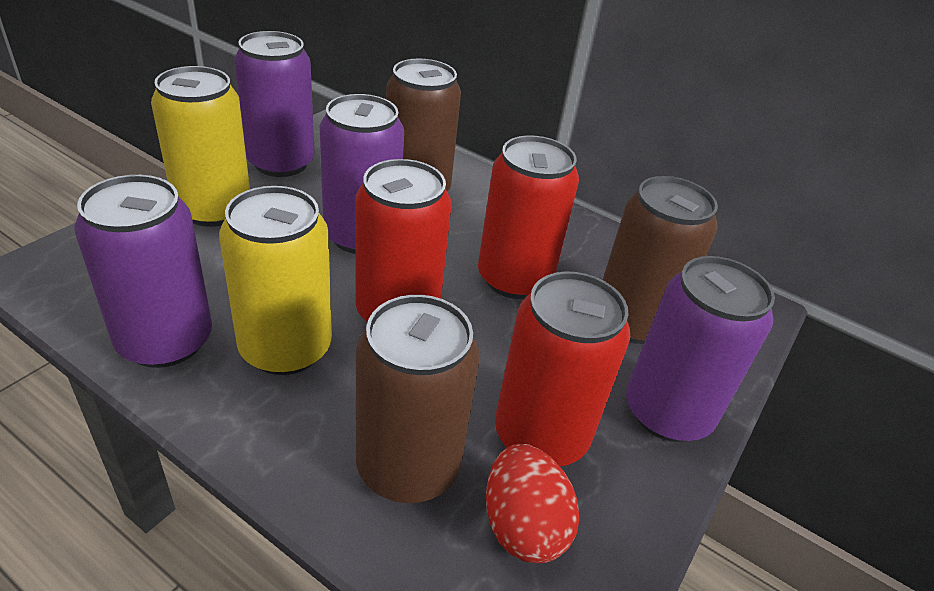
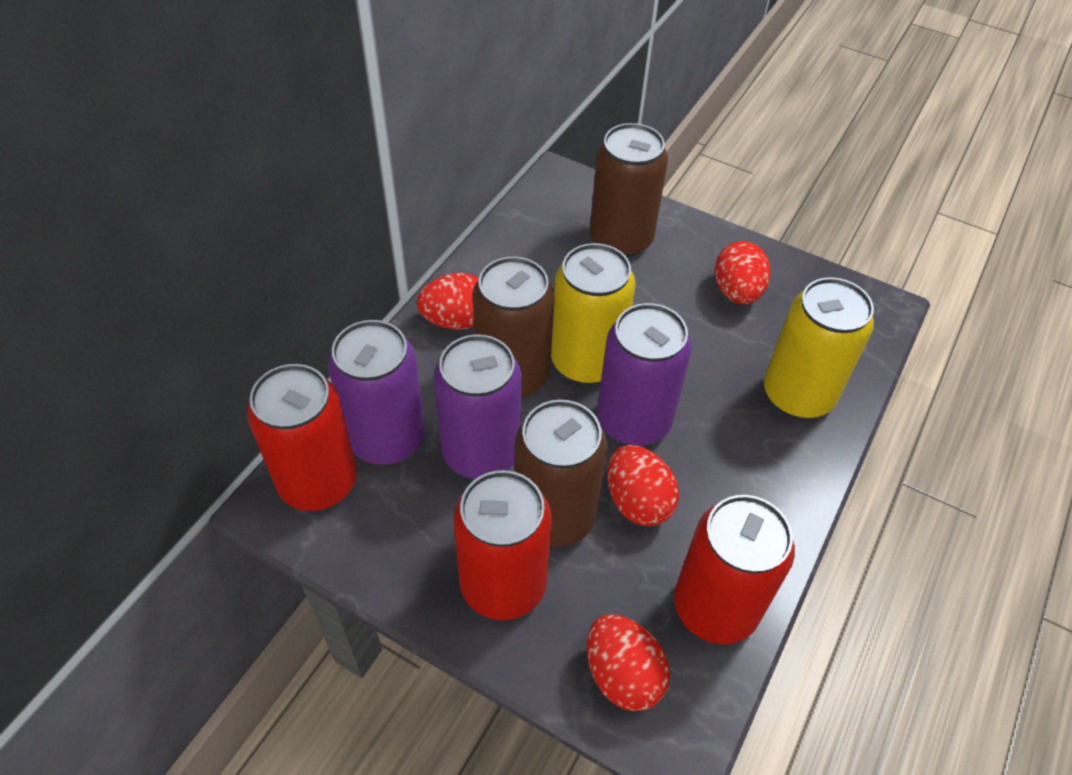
purple can: [74,175,212,368] [234,31,315,177] [320,94,404,254] [626,256,775,442] = 4 -> [328,320,425,465] [433,334,522,479] [597,303,692,446] = 3
red egg: [486,444,579,563] = 1 -> [417,273,479,330] [587,614,670,711] [607,445,679,526] [714,241,771,304] = 4

